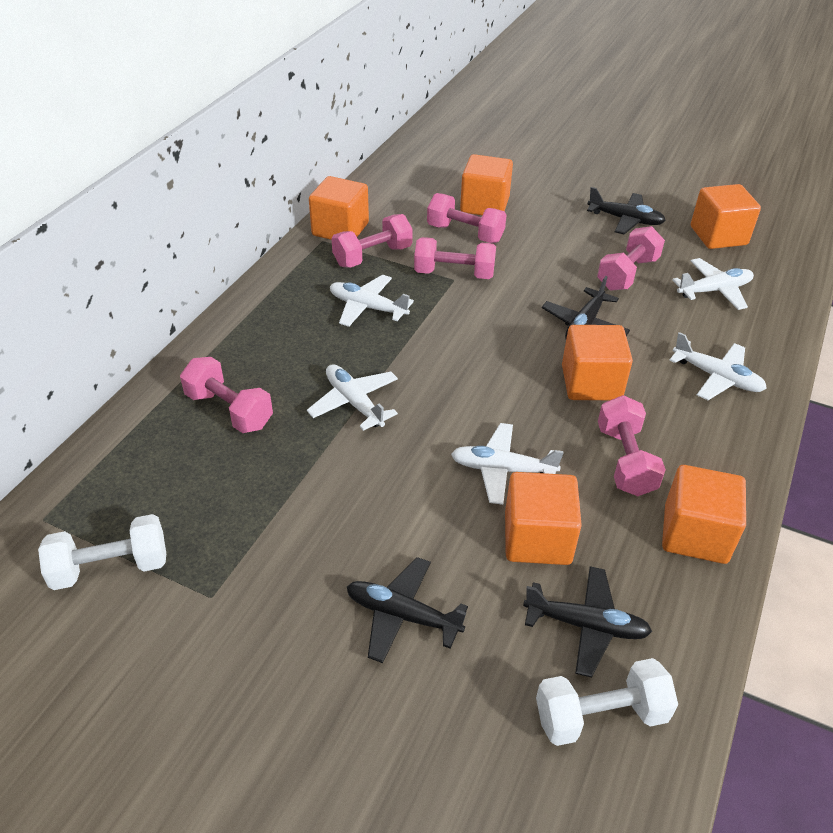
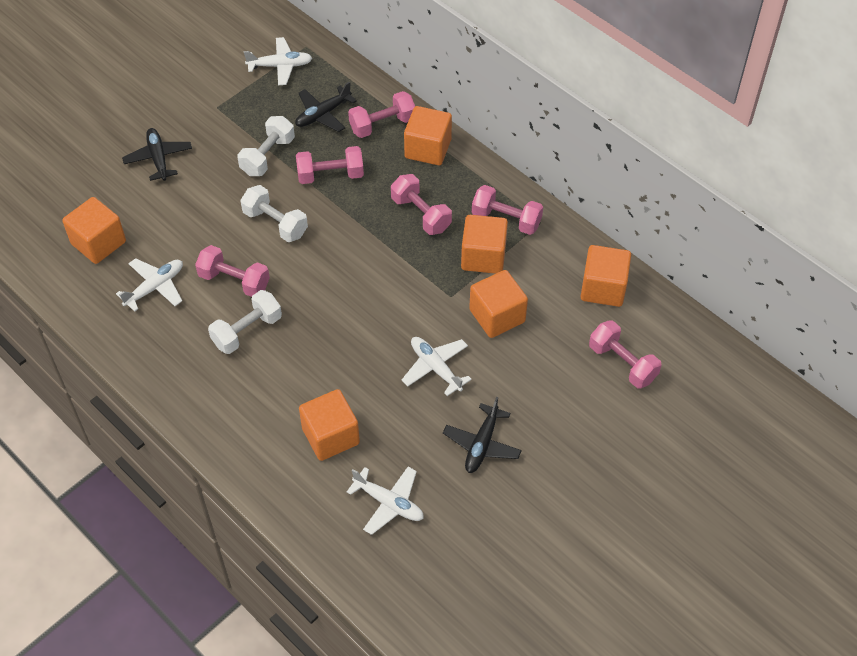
black plane: [347,557,468,663] [523,566,652,678] [542,276,630,339] [587,187,666,234] = 4 -> [122,128,192,181] [295,81,357,132] [443,397,522,473] = 3
white dumbbell: [38,514,166,590] [536,658,678,746] = 2 -> [208,290,282,354] [237,116,295,176] [240,185,308,242] = 3
white plane: [307,364,398,431] [330,275,414,327] [451,423,564,505] [669,332,767,400] [672,258,754,310] = 5 -> [116,258,183,312] [244,37,312,85] [347,467,424,535] [402,337,472,396] = 4

